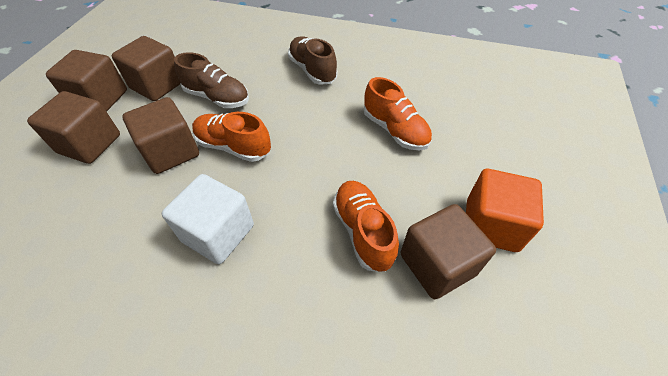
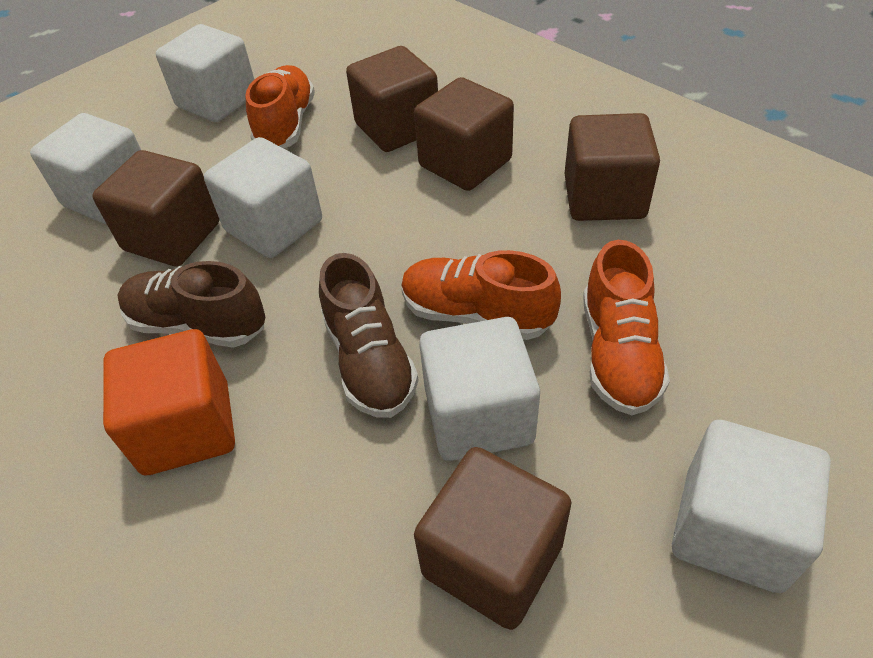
white cube: [162,174,254,264] = 1 -> [30,113,141,224] [156,24,254,122] [204,137,322,258] [419,317,540,461] [672,420,831,593] = 5

